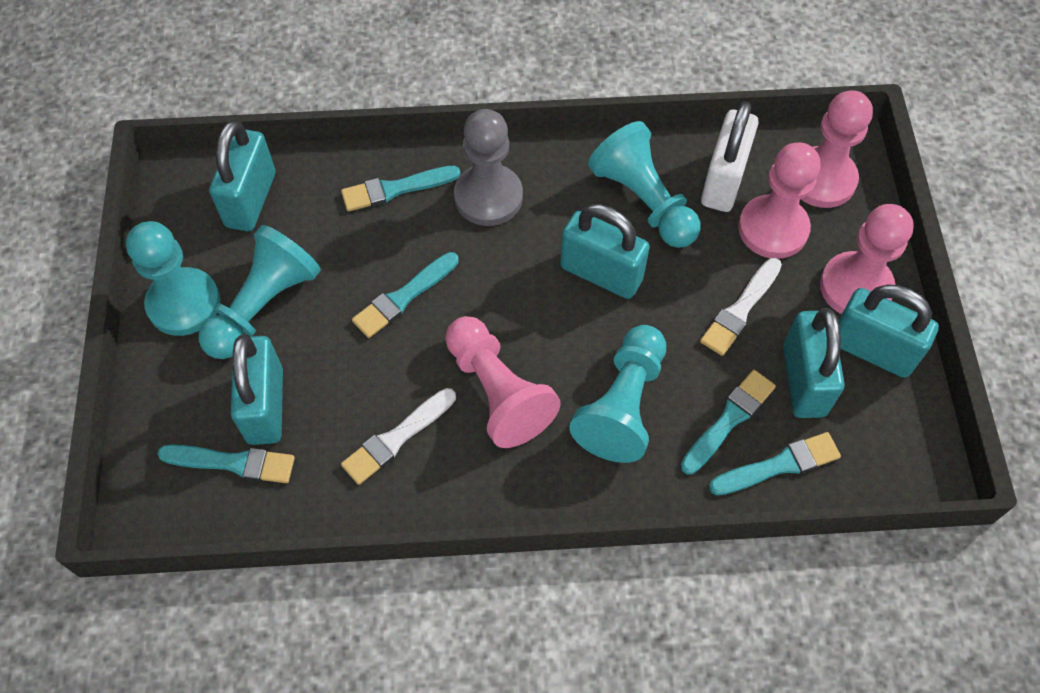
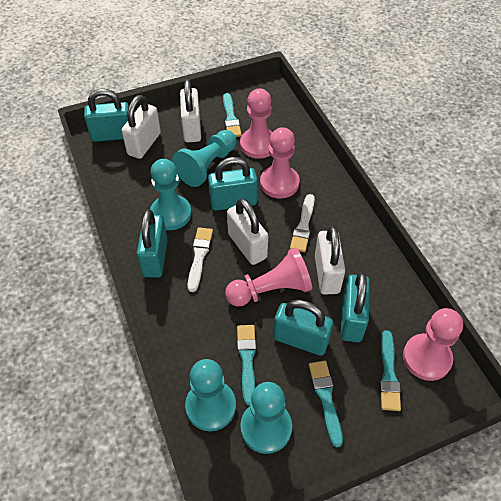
grey pawn: [454,109,523,226] = 1 -> none = 0
turquoise brush: [158,444,295,483] [341,166,460,212] [352,252,459,338] [681,370,776,475] [709,432,841,495] = 5 -> [223,93,242,137] [237,325,256,405] [309,361,343,447] [380,330,401,411] = 4
white padlock: [701,101,759,212] = 1 -> [121,95,161,159] [180,79,201,142] [227,198,268,265] [315,226,345,295] = 4

